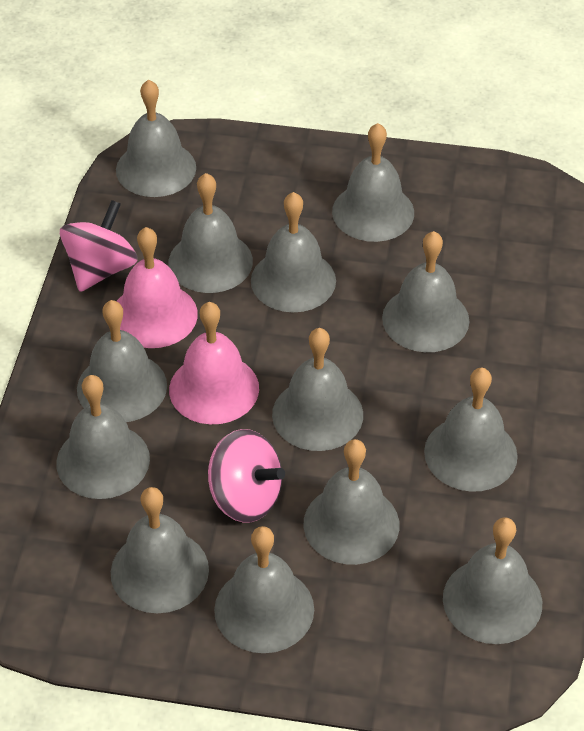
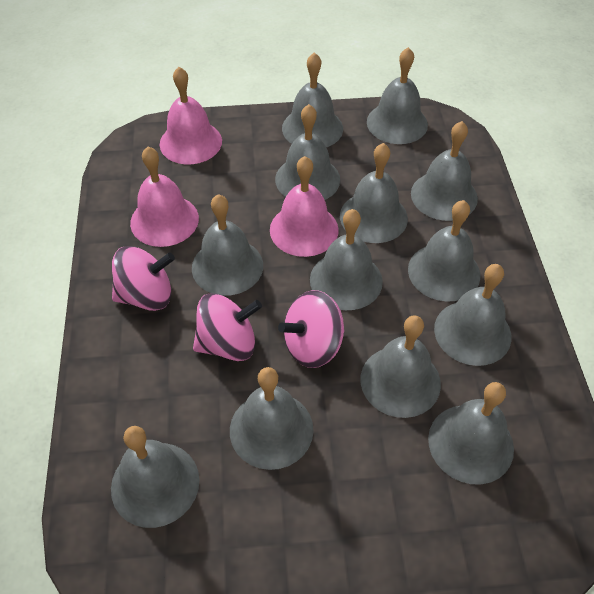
pink bell: [117,227,198,348] [169,302,259,424] = 2 -> [130,147,199,247] [160,67,222,164] [270,156,339,257] = 3
pink spinning top: [60,200,138,292] [208,429,285,522] = 2 -> [112,246,175,311] [193,293,262,361] [278,290,345,368] = 3

